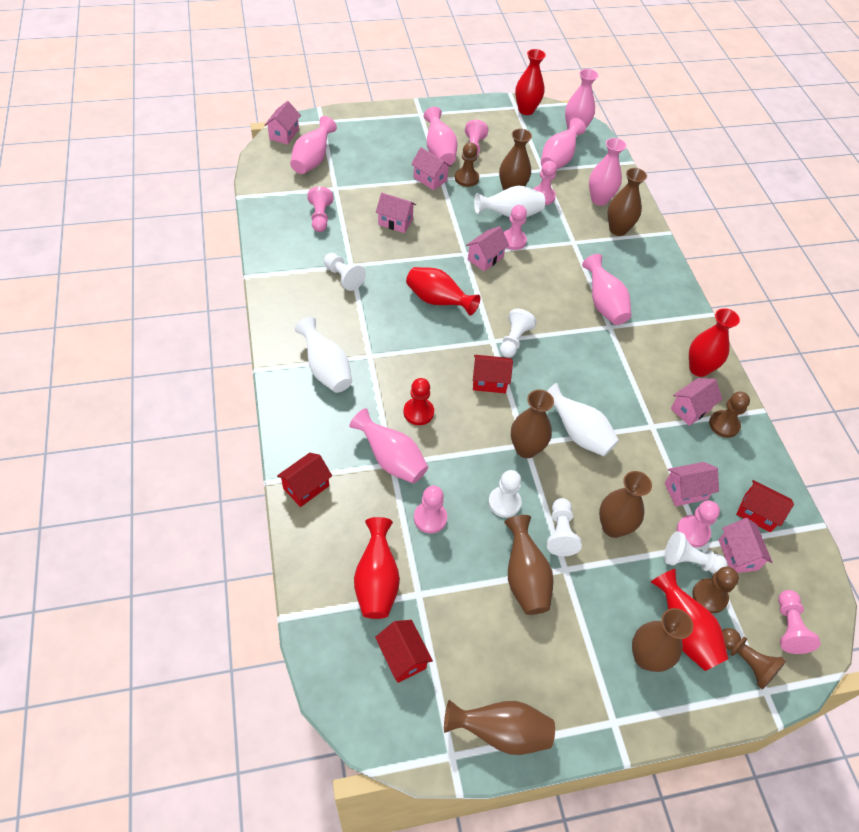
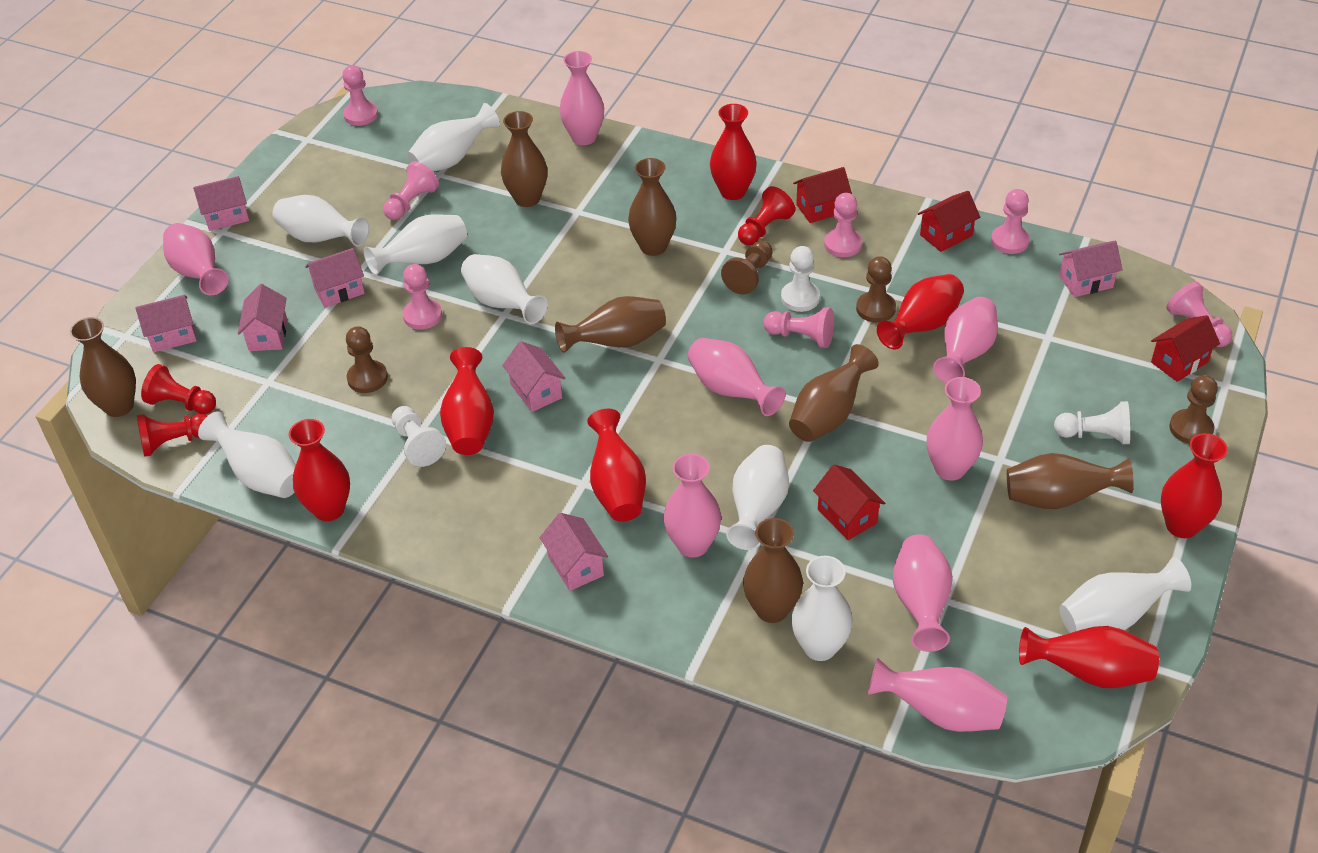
pink vase: [290,116,337,174] [349,408,428,484] [424,107,458,166] [541,118,586,169] [565,69,598,135] [582,254,631,325] [589,138,626,206] = 7 -> [163,223,228,295] [559,51,604,145] [664,453,721,557] [688,338,786,416] [868,657,1007,732] [893,534,953,652] [927,377,983,481] [933,297,998,383] = 8
red pawn: [404,378,434,425] = 1 -> [137,414,207,457] [141,364,216,414] [738,186,795,245] = 3
red vase: [354,517,400,619] [406,267,480,316] [515,49,546,115] [651,569,728,671] [689,308,740,377] = 5 -> [289,419,350,521] [440,347,494,455] [587,409,646,522] [710,104,757,200] [877,274,964,350] [1019,626,1159,688] [1161,433,1228,538] = 7
white pawn: [324,253,366,291] [488,470,522,518] [500,309,536,358] [547,498,582,556] [664,531,728,574] = 5 -> [392,406,446,467] [781,246,820,312] [1054,401,1130,444] = 3
white vase: [295,317,352,393] [474,186,545,217] [547,383,619,456] = 3 -> [198,411,296,498] [272,195,369,247] [364,214,467,275] [408,103,500,172] [461,254,548,324] [726,445,789,550] [791,556,853,661] [1059,557,1191,633] = 8

